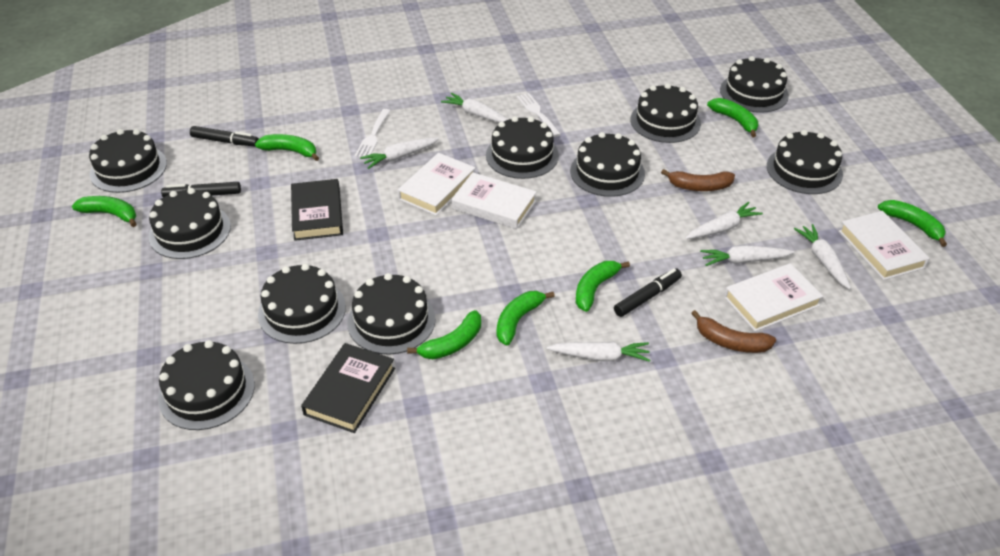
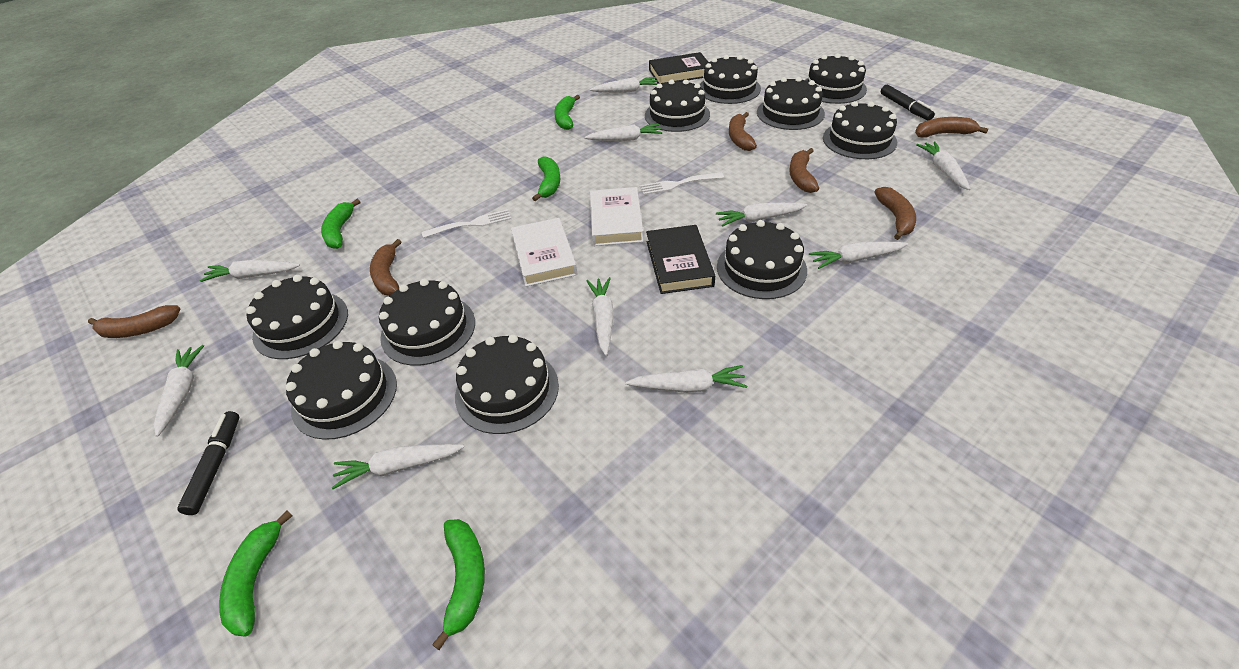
black marker: [161,182,241,197] [190,126,259,147] [614,268,682,317] = 3 -> [177,411,239,515] [881,85,935,120] = 2
brown banana: [661,169,735,191] [691,310,776,353] = 2 -> [88,305,181,338] [370,239,401,296] [729,112,757,151] [789,148,819,193] [874,187,916,240] [915,117,988,138] = 6
green banana: [72,196,136,227] [255,134,319,161] [407,310,481,359] [497,291,555,345] [576,261,630,312] [707,98,758,138] [878,200,947,247] = 7 -> [219,511,293,637] [321,199,360,249] [432,519,485,650] [532,156,560,201] [554,95,580,130] = 5
white book: [398,153,476,216] [452,172,536,229] [724,263,823,332] [839,211,930,280] = 4 -> [511,218,577,287] [590,187,644,246] = 2
white carrot: [360,138,439,169] [441,93,508,123] [547,342,650,362] [686,202,763,239] [700,245,794,266] [794,224,851,289] = 6 -> [154,345,204,437] [200,260,300,282] [332,444,464,489] [585,124,662,141] [586,277,614,356] [590,77,659,93] [626,365,747,393] [716,203,807,227] [809,242,908,269] [916,141,970,190] = 10

